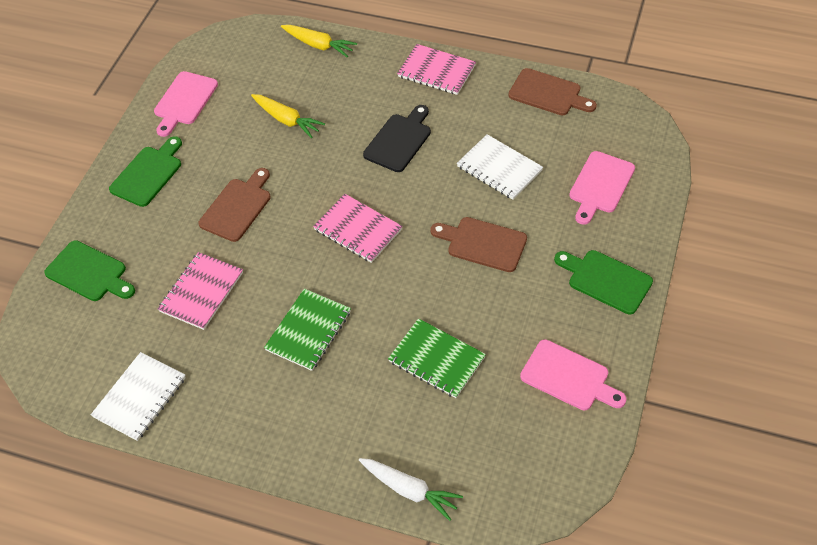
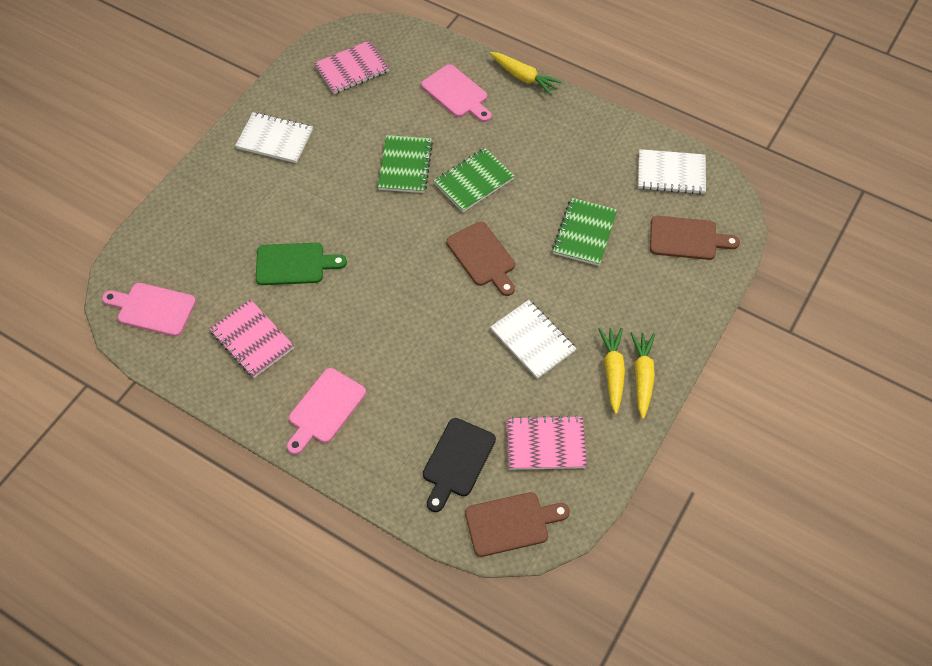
green cutting board: [44,240,135,301] [109,136,182,207] [554,250,653,314] = 3 -> [256,243,347,285] = 1
green notebook: [264,289,351,371] [388,318,486,398] = 2 -> [378,135,433,193] [434,148,515,212] [552,198,617,266] = 3
white carrot: [359,458,463,521] = 1 -> none = 0
white notebook: [91,352,186,441] [457,134,543,200] = 2 -> [235,112,313,163] [490,300,577,379] [638,149,706,194] = 3
yellow carrot: [251,94,325,138] [281,25,357,57] = 2 -> [490,52,562,95] [598,328,625,414] [631,332,655,419] = 3

